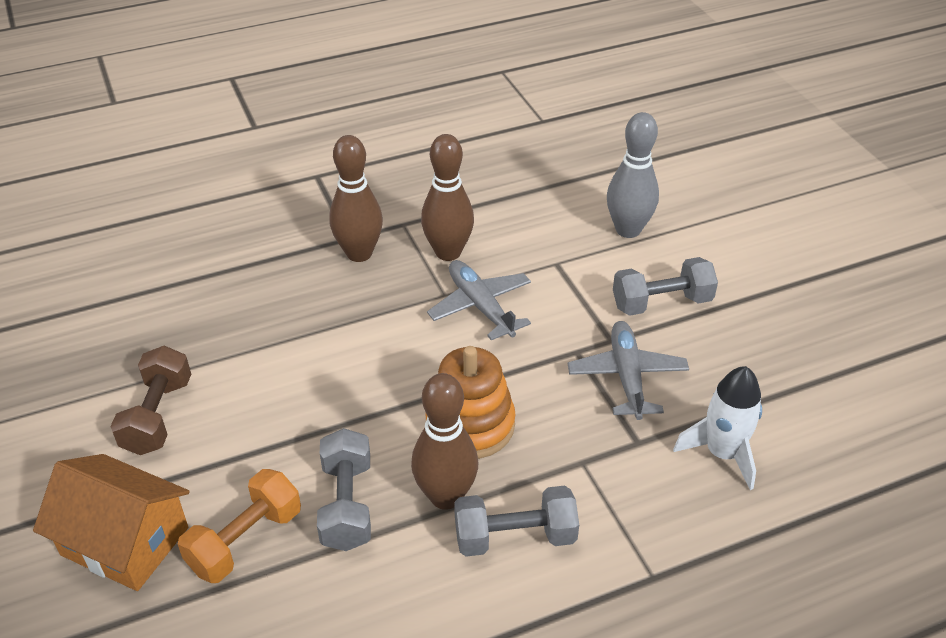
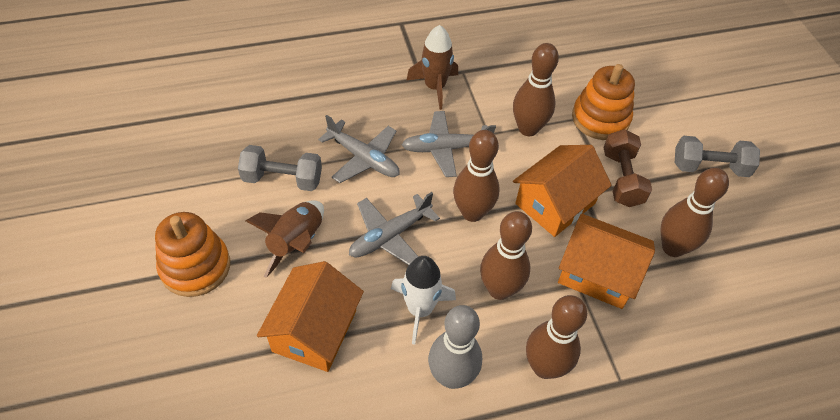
brown bowling pin: [329,135,383,262] [411,373,478,510] [421,134,474,261] = 3 -> [453,130,500,222] [480,211,532,300] [513,43,559,136] [526,295,587,379] [661,168,729,257] = 5
brown rocket: none = 0 -> [246,201,324,278] [407,25,458,110] = 2
grey dumbbell: [317,428,371,551] [454,486,579,557] [613,257,718,316] = 3 -> [238,145,322,191] [675,136,760,177] = 2
grey plane: [427,260,531,340] [568,321,689,420] = 2 -> [318,115,400,183] [349,192,440,265] [402,111,496,177] = 3
orange dumbbell: [178,469,301,583] = 1 -> none = 0
orange house: [33,454,190,591] = 1 -> [257,261,364,372] [513,145,612,237] [558,214,655,309] = 3
orange stacking toy: [426,346,516,459] = 1 -> [155,212,230,297] [572,64,635,140] = 2

